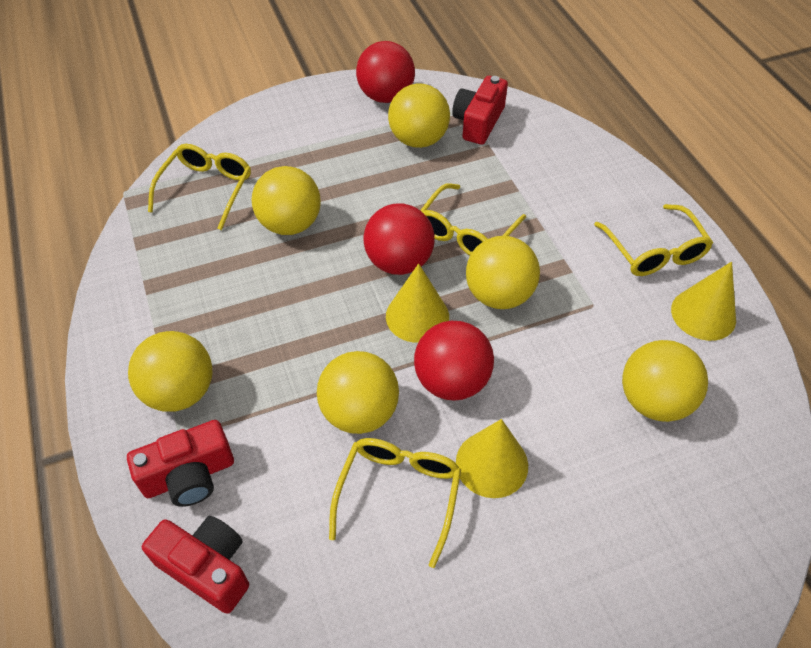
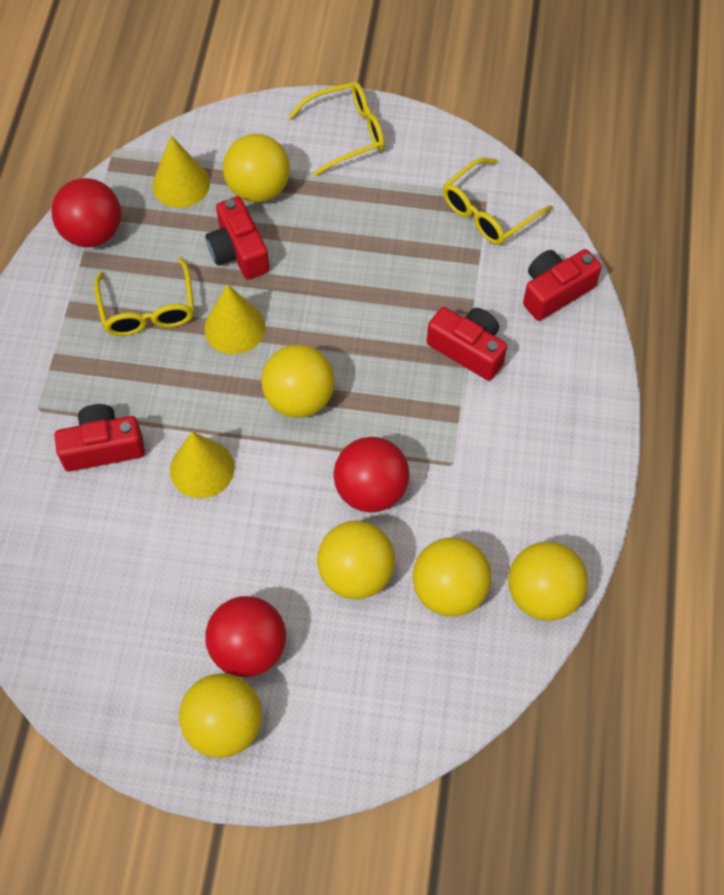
red camera: [127,420,234,507] [142,516,249,614] [452,76,508,145] = 3 -> [55,404,145,471] [206,196,270,280] [427,307,507,381] [523,249,602,321] = 4
yellow glasses: [148,144,251,230] [329,438,461,568] [420,183,526,255] [594,204,713,276] = 4 -> [94,257,194,336] [288,82,385,176] [443,158,553,245] = 3

